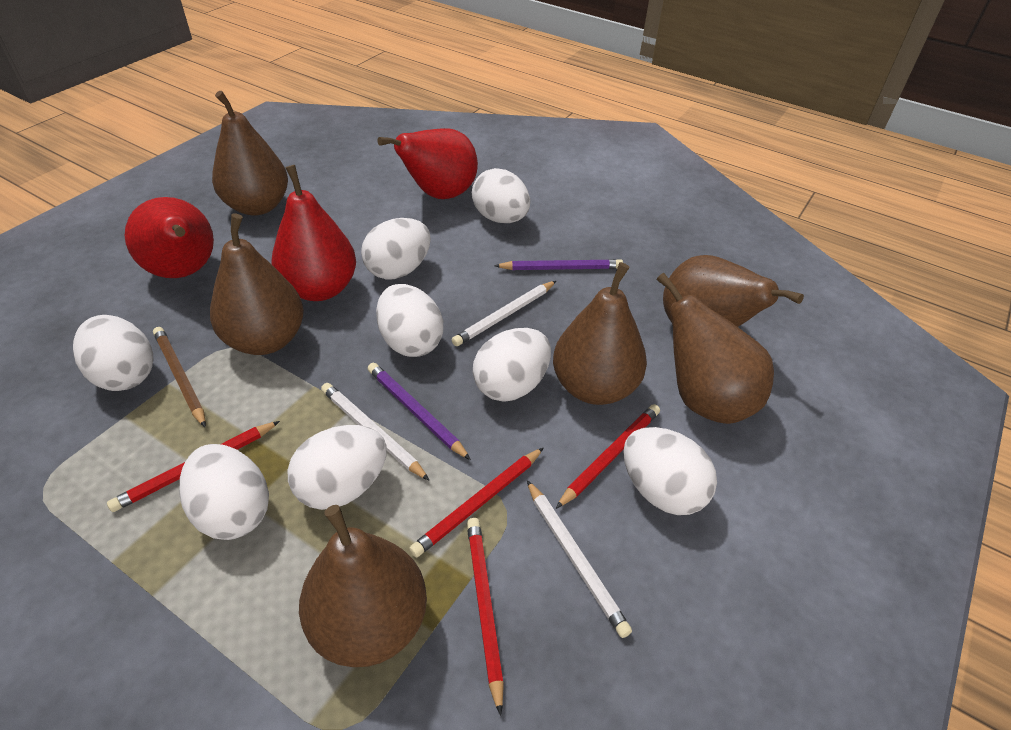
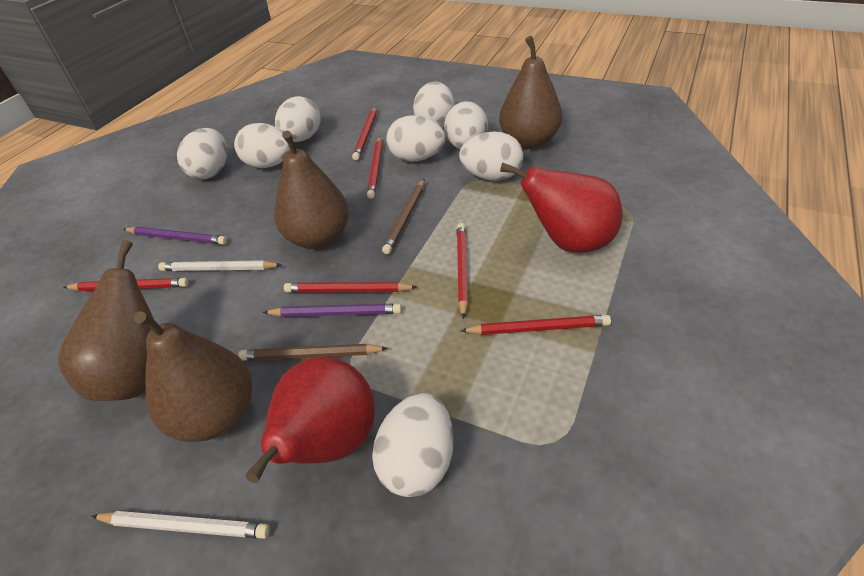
brown pear: [210,213,304,355] [212,91,288,216] [299,505,427,667] [553,262,647,405] [656,273,774,424] [663,255,804,327] = 6 -> [58,240,154,401] [134,311,252,442] [274,131,349,249] [499,36,562,149] = 4
brown pencil: [153,327,206,428] = 1 -> [238,344,388,361] [382,179,424,254] = 2
red pear: [124,197,214,278] [272,165,356,301] [377,128,478,199] = 3 -> [245,356,375,483] [500,163,622,253] = 2
red pencil: [107,421,280,512] [409,448,543,557] [467,518,504,716] [556,404,660,509] = 4 -> [63,278,189,291] [284,282,417,293] [352,107,376,160] [367,137,382,199] [457,223,468,319] [461,315,611,335] = 6
white pencil: [321,383,430,481] [452,281,556,346] [527,480,632,638] = 3 -> [91,511,270,539] [158,260,282,271] = 2

